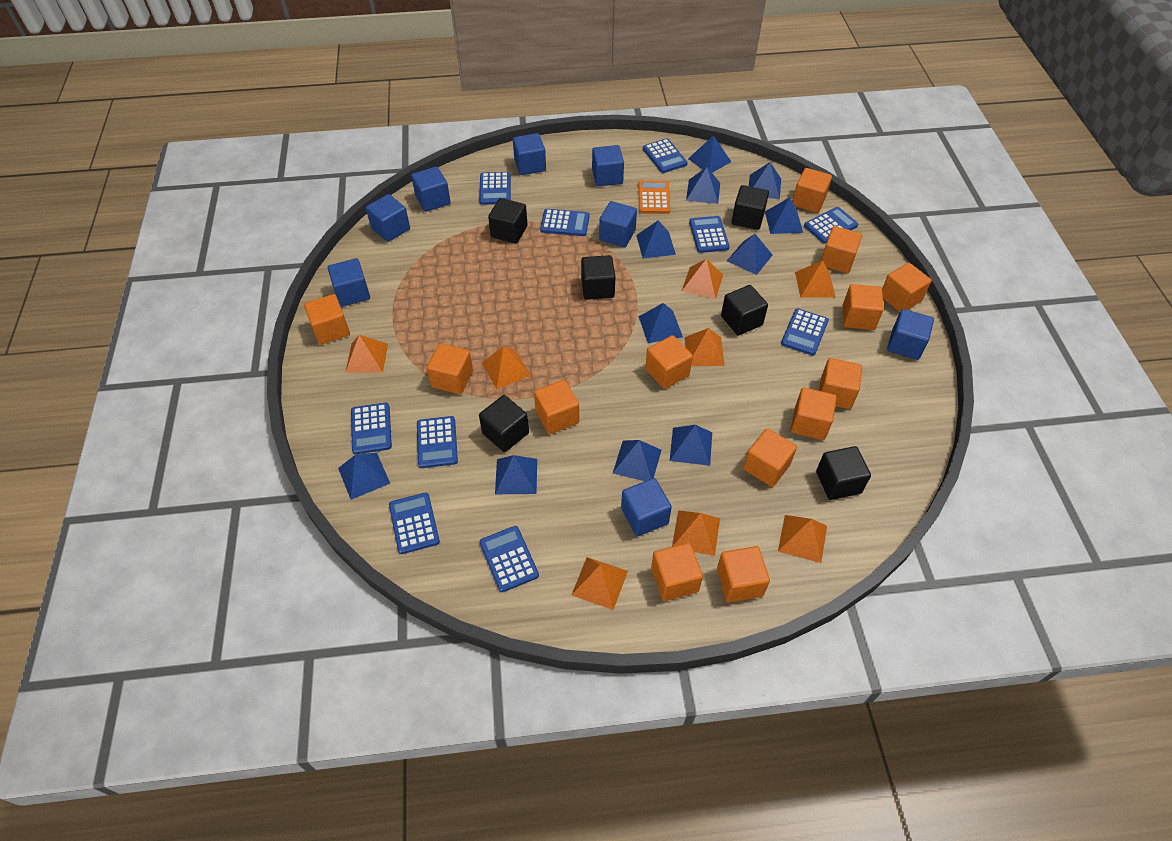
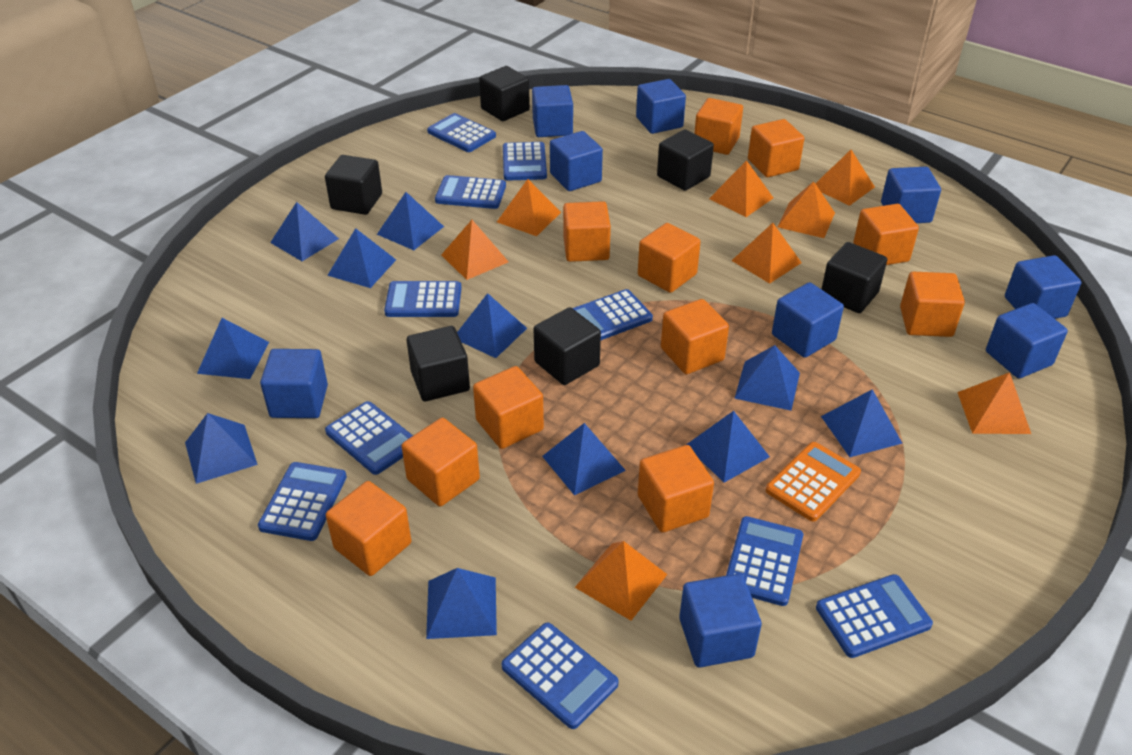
blue cube: [328,258,370,307] [366,194,410,242] [411,166,451,212] [513,133,546,175] [592,145,624,186] [599,201,637,247] [621,478,672,537] [887,309,934,360] = 8 -> [260,349,328,418] [532,85,573,137] [550,131,603,191] [636,79,686,134] [679,574,762,667] [772,282,844,358] [881,167,941,223] [986,303,1068,378] [1005,255,1081,319] = 9
orange cube: [304,294,350,345] [427,343,473,394] [534,380,579,434] [645,335,693,389] [651,543,703,601] [717,546,770,603] [743,428,797,487] [791,388,837,440] [792,168,832,213] [819,358,862,409] [821,226,862,273] [843,284,884,330] [882,263,932,312] = 13 -> [326,481,411,576] [402,418,480,506] [473,366,544,449] [563,201,611,262] [638,223,701,293] [638,445,714,532] [661,299,729,374] [694,98,743,155] [748,119,804,177] [853,204,919,265] [900,272,965,337] = 11

